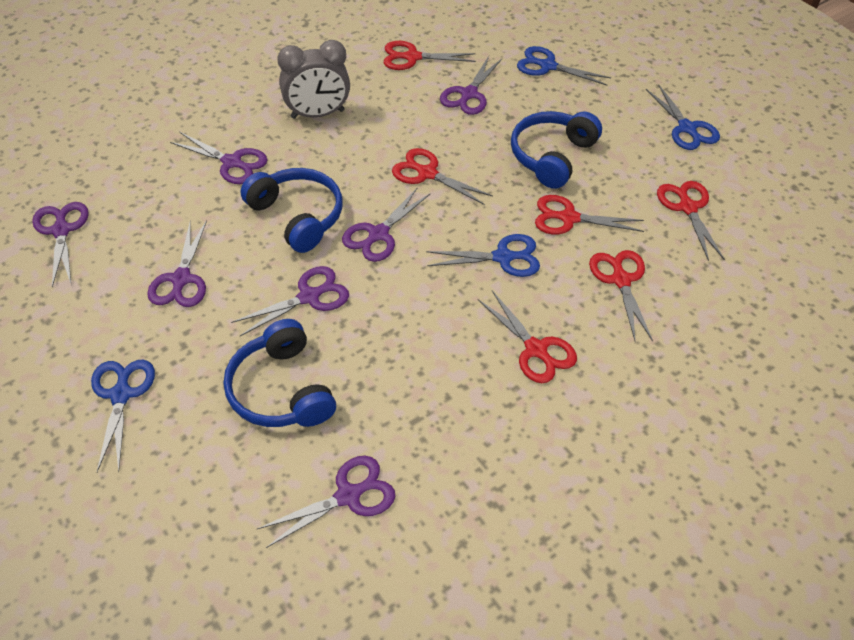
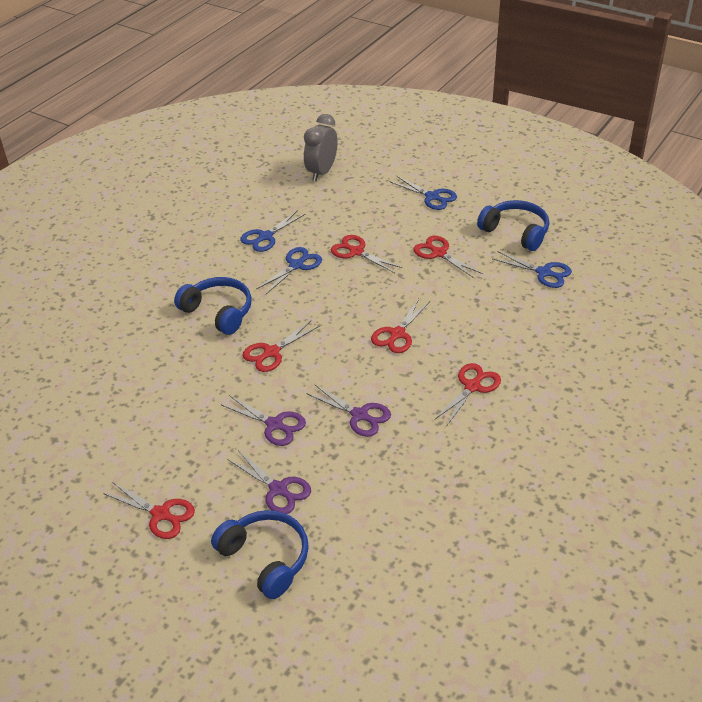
purple scissors: [32,202,89,287] [147,220,207,307] [170,132,268,184] [231,266,349,336] [257,456,396,548] [342,187,431,262] [440,56,502,115] = 7 -> [222,395,306,446] [227,450,311,514] [306,384,391,437] = 3

